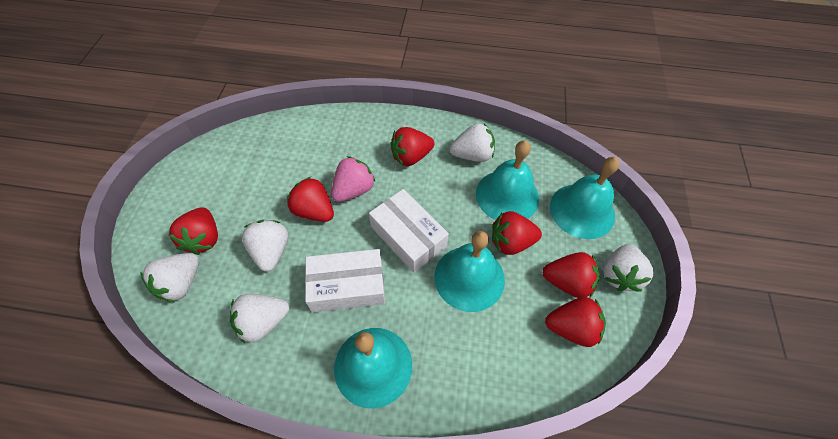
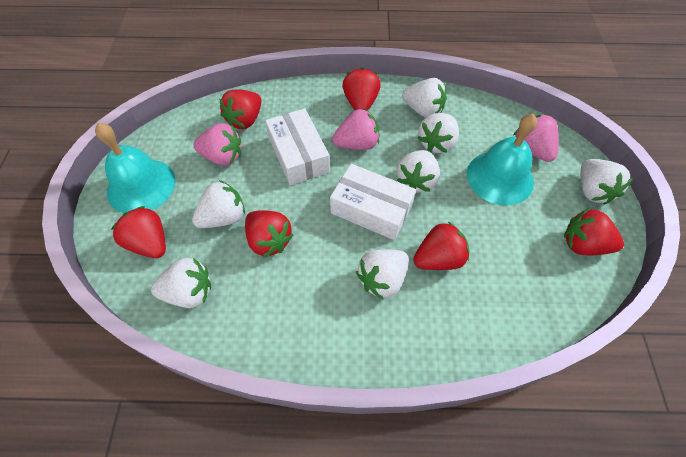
pink strawberry: [331,156,375,202] = 1 -> [193,123,241,166] [332,109,379,150] [513,115,559,162] = 3
turquoise bell: [334,328,412,408] [435,231,505,312] [476,140,539,220] [550,157,620,239] = 4 -> [95,123,175,213] [467,114,537,206] = 2
white strawberry: [140,253,199,302] [230,294,289,343] [242,220,289,272] [450,123,495,162] [603,244,653,292] = 5 -> [151,258,211,308] [192,180,245,228] [356,249,409,300] [397,150,440,193] [402,78,447,118] [417,113,459,153] [580,159,633,205] = 7

